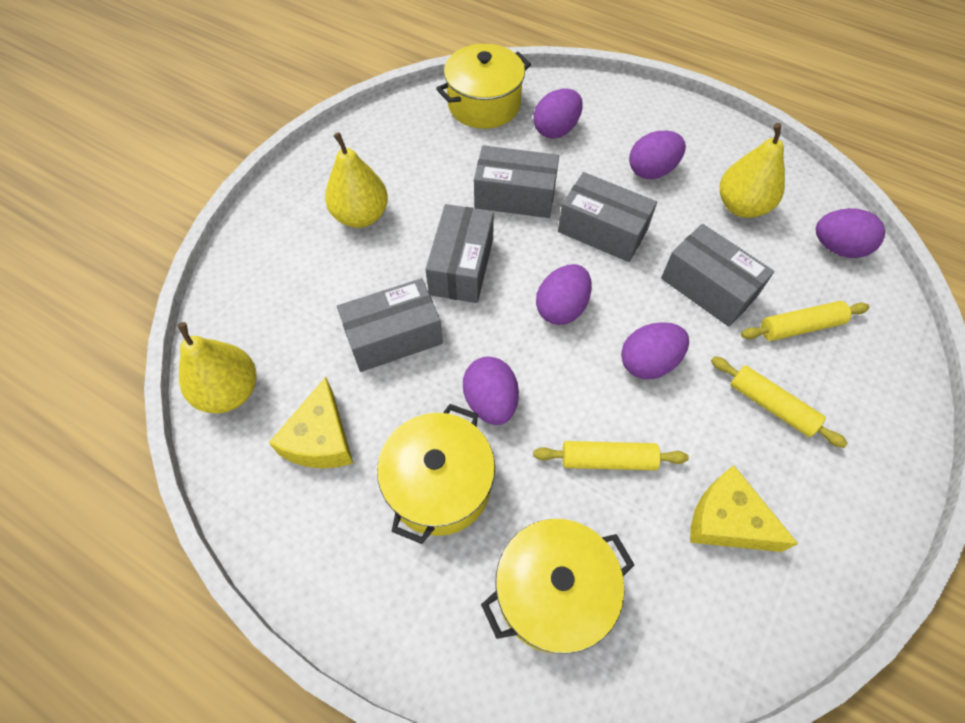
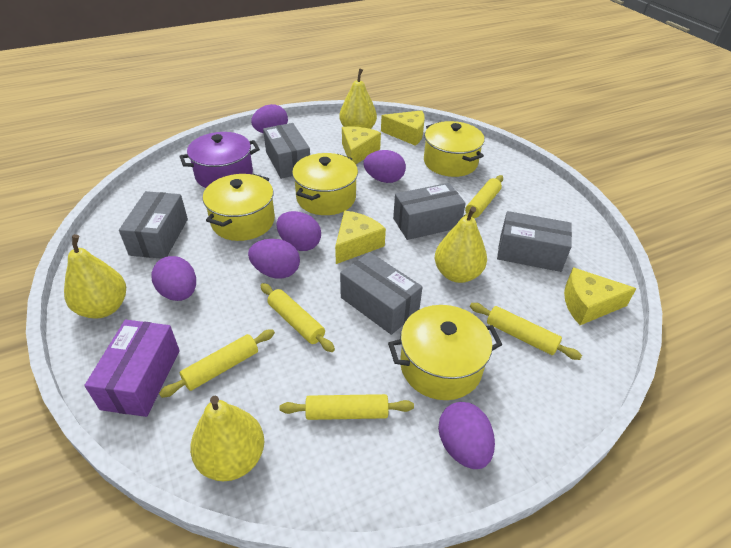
purple box: none = 0 -> [84,320,180,417] = 1
purple pot: none = 0 -> [179,132,260,188] = 1
yellow cheese: [269,377,353,468] [690,465,798,552] = 2 -> [335,211,386,264] [342,126,381,164] [381,110,425,146] [564,267,637,325] = 4
yellow pear: [177,322,256,414] [325,132,388,228] [720,123,785,218] = 3 -> [64,234,126,318] [190,396,264,481] [339,68,377,129] [435,206,487,283] = 4
yellow pot: [377,404,495,544] [436,44,531,129] [481,519,634,654] = 3 -> [203,174,275,241] [292,153,358,215] [388,305,502,400] [424,121,484,177] = 4
yellow rolling pin: [533,441,689,470] [711,356,848,448] [741,301,870,341] = 3 -> [159,329,275,398] [260,283,335,352] [279,394,414,420] [463,175,503,218] [470,303,582,360] = 5

